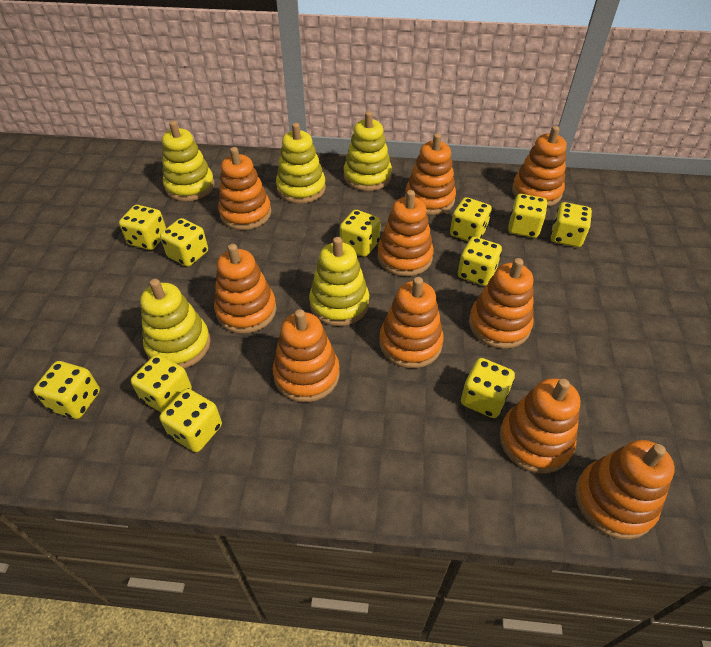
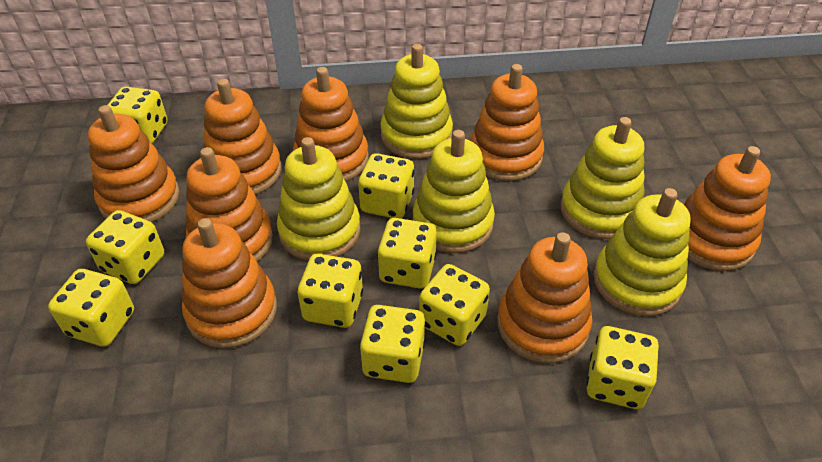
orange stacking toy: [214,244,276,334] [218,147,271,230] [273,309,340,402] [378,190,434,276] [379,277,444,368] [405,133,456,215] [469,258,534,349] [499,378,580,473] [512,126,567,207] [575,440,675,540] = 10 -> [88,105,179,222] [182,218,277,348] [186,147,273,262] [203,79,281,195] [293,67,369,182] [470,64,544,181] [497,232,592,363] [683,146,771,271] = 8
yellow dice: [33,361,100,419] [119,205,166,250] [131,354,192,412] [160,218,208,267] [160,389,222,452] [340,210,381,257] [450,197,492,242] [458,237,502,286] [461,358,515,418] [508,194,547,238] [551,202,592,247] = 11 -> [48,269,134,347] [86,210,164,284] [108,87,167,144] [298,254,363,328] [358,153,414,219] [360,305,425,383] [377,218,437,289] [419,264,490,346] [586,326,659,409] = 9

